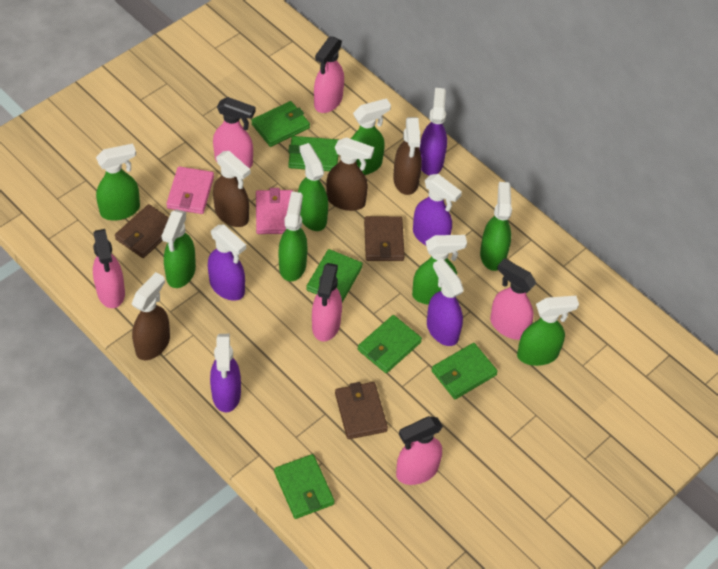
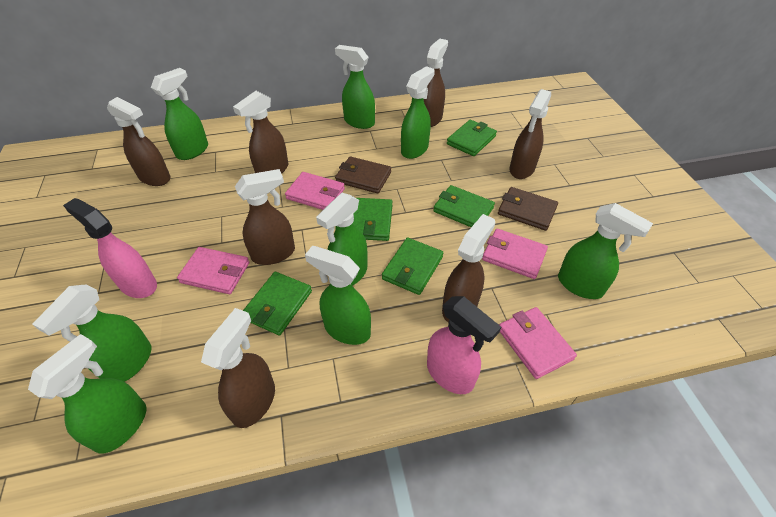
brown spray bottle: [131,272,170,360] [213,151,250,227] [326,137,374,211] [393,117,422,195] = 4 -> [107,97,170,186] [201,308,275,428] [233,91,288,174] [235,169,295,265] [423,38,448,127] [442,214,495,323] [509,89,551,179] = 7
brown wallet: [115,204,169,258] [335,382,388,439] [364,216,405,261] = 3 -> [335,156,391,193] [498,187,558,231] = 2
green wallet: [251,101,310,147] [274,454,335,519] [288,136,338,171] [306,249,363,302] [358,315,422,373] [432,343,498,399] = 6 -> [243,272,312,335] [353,198,393,241] [382,238,443,295] [433,185,495,227] [447,120,497,156] = 5
pink spray bottle: [93,229,125,308] [213,97,256,168] [312,263,342,341] [314,36,344,113] [396,416,443,485] [490,259,536,340] = 6 -> [63,198,157,298] [427,296,501,394] = 2
pink wallet: [166,166,214,214] [256,188,293,234] = 2 -> [177,247,249,294] [285,172,345,210] [482,229,548,279] [499,307,577,379] = 4
purple spray bottle: [208,225,246,301] [210,334,241,412] [413,174,462,245] [419,88,447,176] [427,259,464,346] = 5 -> none = 0

